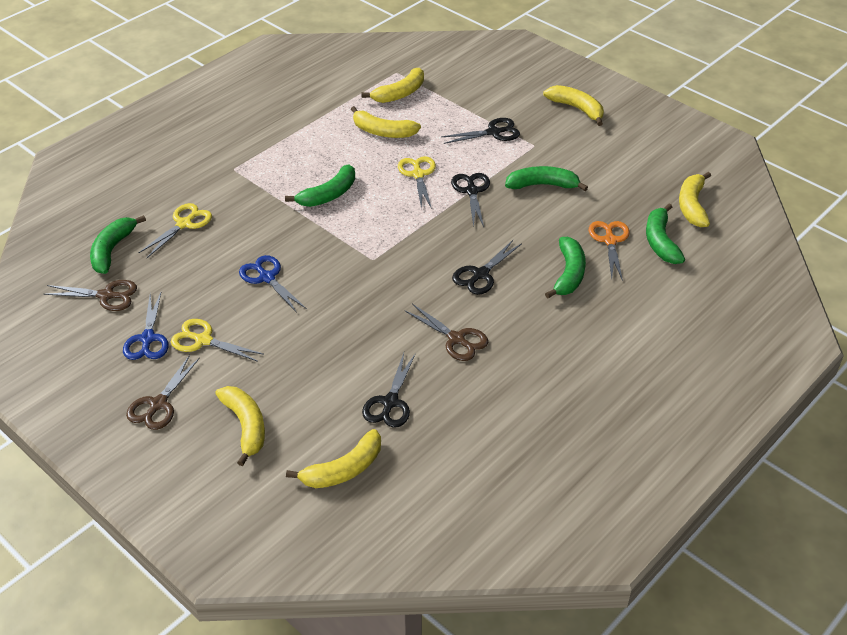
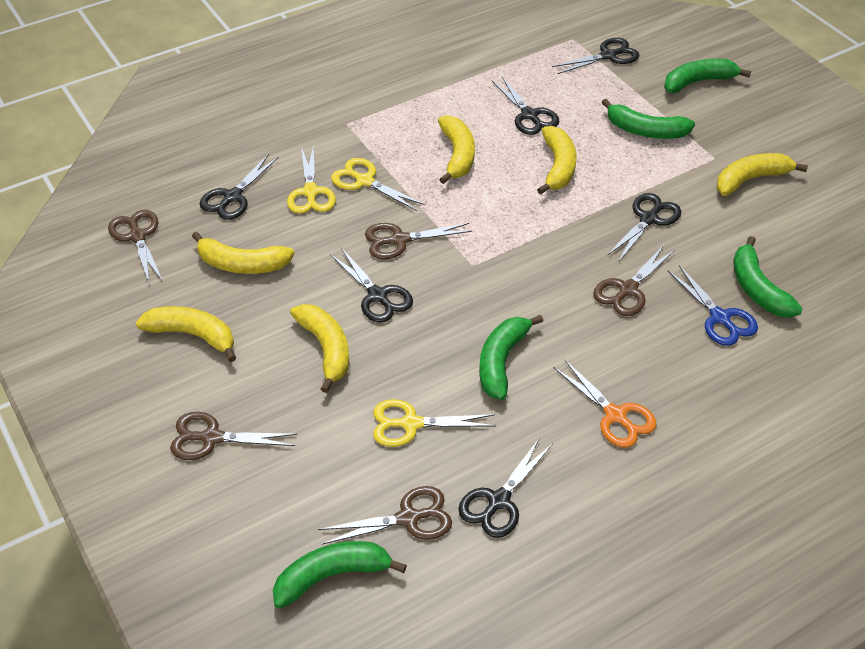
black scissors: [362,353,416,428] [441,118,520,144] [451,173,490,227] [452,240,522,295] = 4 -> [199,154,279,220] [330,248,413,323] [458,437,553,538] [492,77,560,135] [552,38,640,74] [607,193,681,261] = 6
blue scissors: [123,293,169,360] [239,255,307,313] = 2 -> [668,265,758,346] = 1
brown scissors: [44,280,137,311] [126,355,200,430] [404,304,488,361] = 3 -> [108,210,163,282] [170,412,297,460] [318,486,452,545] [365,223,472,259] [593,245,675,316] = 5

